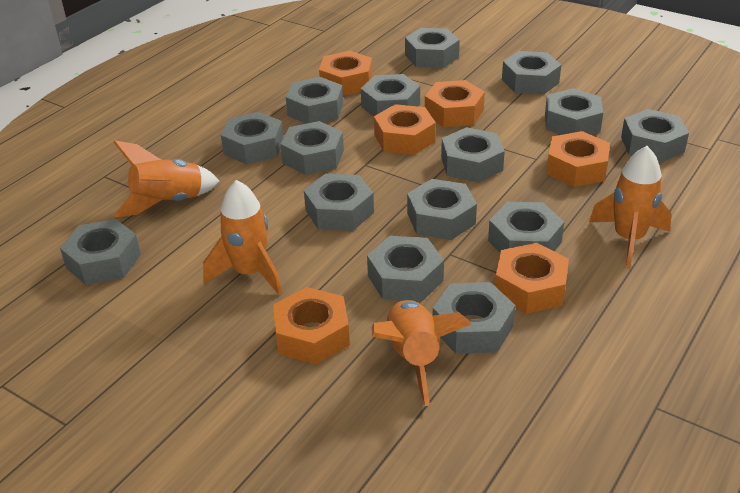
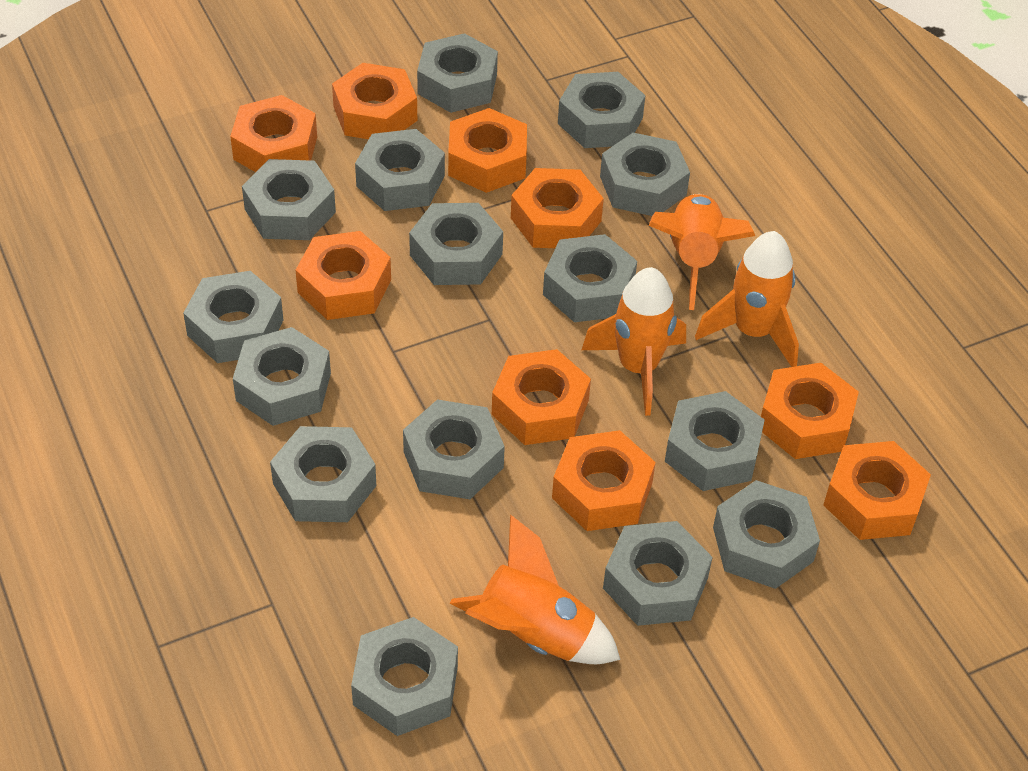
orange nut: [273,287,350,365] [319,51,372,96] [374,104,436,155] [425,80,485,127] [495,243,569,314] [546,131,610,187] = 6 -> [230,95,317,172] [296,231,391,320] [332,63,417,139] [448,108,527,193] [492,349,591,445] [511,168,604,248] [552,430,656,531] [761,363,859,459] [824,441,931,540] = 9

